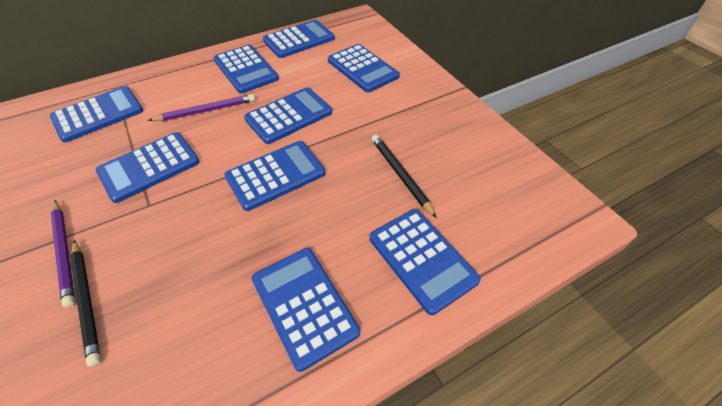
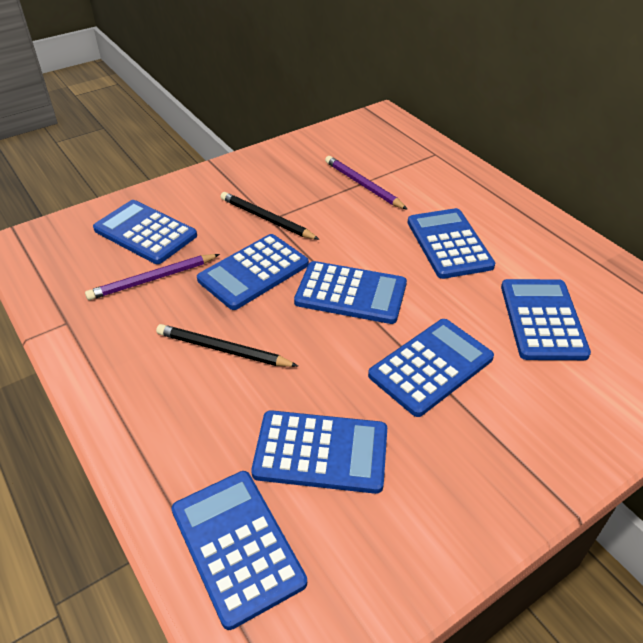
blue calculator: [50,86,143,143] [96,132,200,203] [213,45,279,94] [224,141,325,211] [244,87,332,144] [252,248,360,372] [263,20,335,58] [328,44,400,92] [370,209,481,315] = 9 -> [93,200,197,264] [171,471,307,630] [197,234,309,310] [251,410,387,494] [294,261,407,324] [368,319,494,417] [407,208,495,279] [501,279,591,360] = 8

